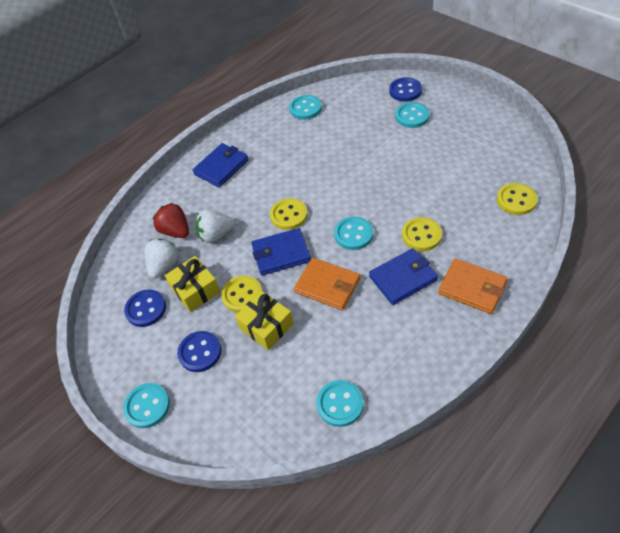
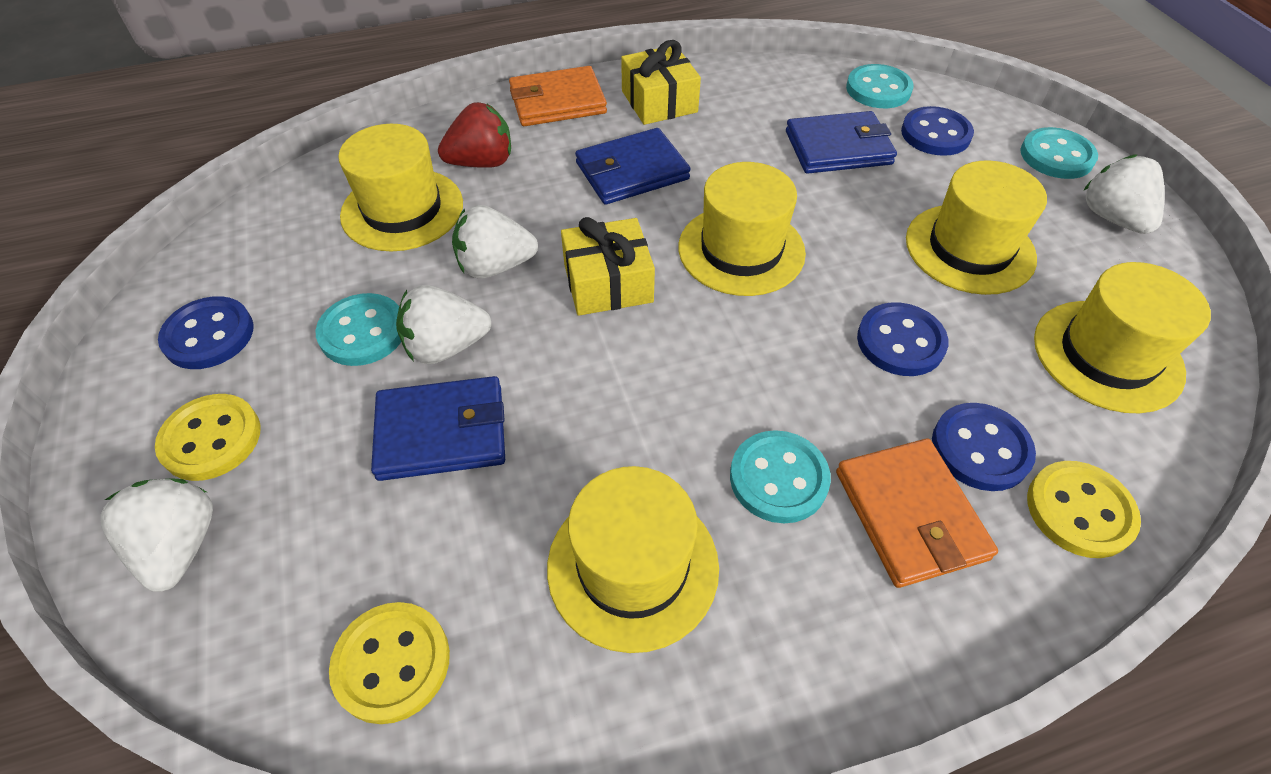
blue button: [124,290,166,327] [177,331,221,372] [389,77,422,102] = 3 -> [158,296,254,369] [857,302,948,376] [901,106,974,156] [932,403,1036,491] = 4
turquoise button: [123,383,170,428] [289,95,322,120] [316,380,364,427] [334,217,373,250] [395,102,430,128] = 5 -> [315,293,401,366] [730,430,831,523] [846,64,913,108] [1020,127,1098,179] = 4
white strawberry: [145,239,179,279] [195,209,235,243] = 2 -> [101,478,213,592] [396,285,491,364] [452,205,538,278] [1083,154,1165,234] = 4
yellow button: [221,276,262,313] [270,198,308,230] [402,217,442,251] [497,183,538,215] = 4 -> [155,394,261,481] [329,602,450,724] [1027,461,1141,558] = 3
yellow hat: none = 0 -> [338,124,463,251] [547,466,719,653] [678,162,806,296] [906,160,1047,295] [1034,262,1211,413] = 5

